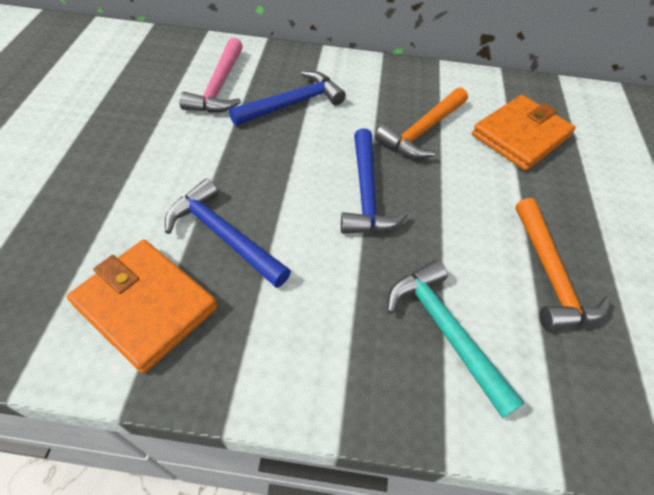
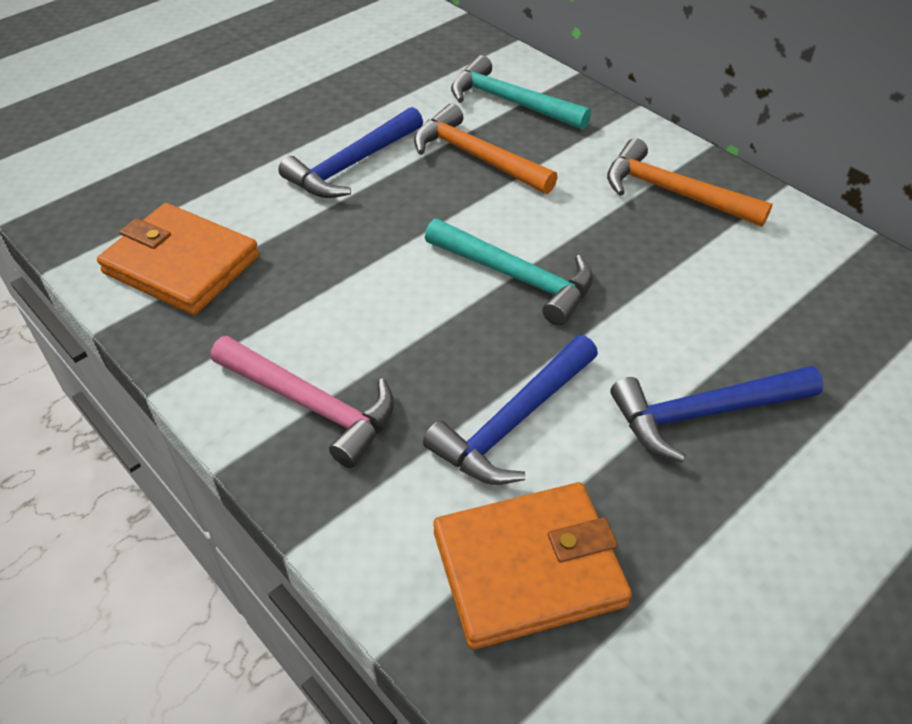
turquoise hammer: [387,260,525,418] = 1 -> [425,219,593,326] [451,55,591,130] = 2

